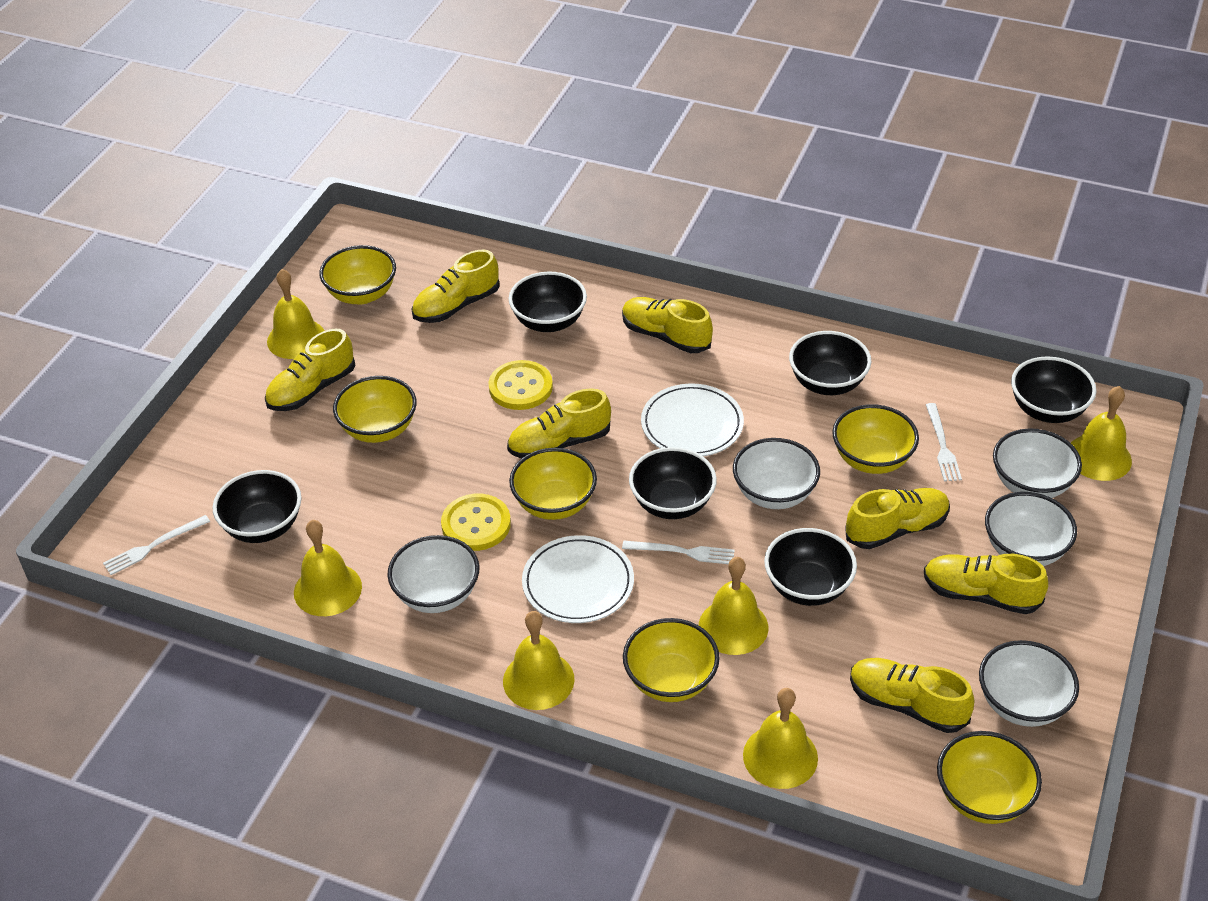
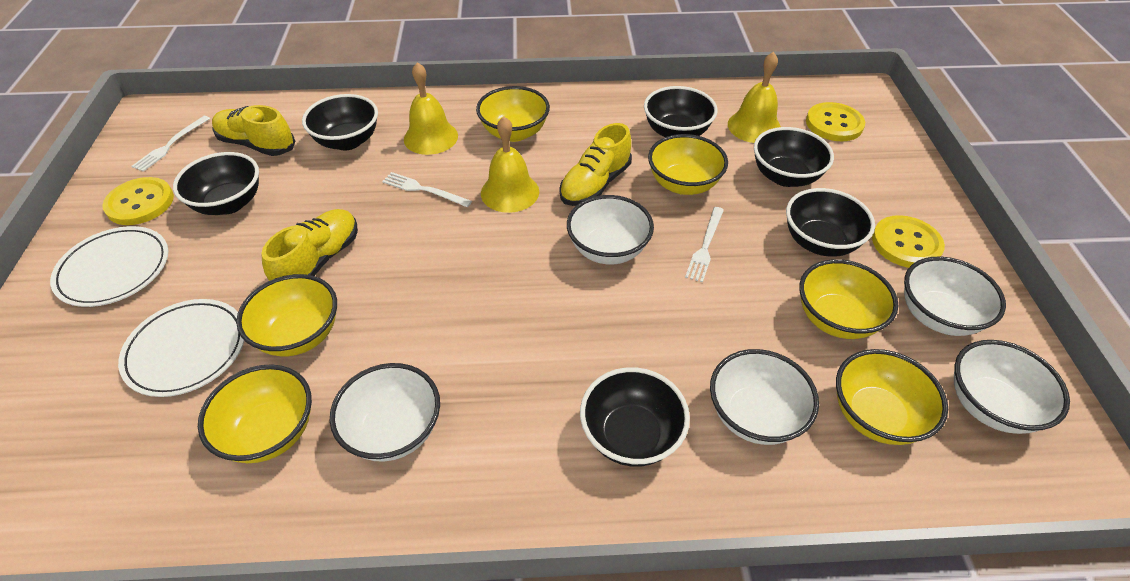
yellow bell: [267,269,325,359] [294,520,362,616] [503,611,575,710] [699,557,768,655] [743,688,818,789] [1071,386,1132,481] = 6 -> [404,62,458,155] [481,116,539,213] [728,52,781,143] = 3
yellow button: [441,494,511,551] [488,360,553,410] = 2 -> [102,177,174,225] [806,102,865,141] [872,215,945,268] = 3
yellow shoe: [265,329,355,411] [412,250,500,323] [507,388,611,459] [622,297,713,353] [845,488,950,549] [850,658,974,733] [924,554,1048,614] = 7 -> [212,105,295,156] [261,209,358,281] [560,123,632,206] = 3

